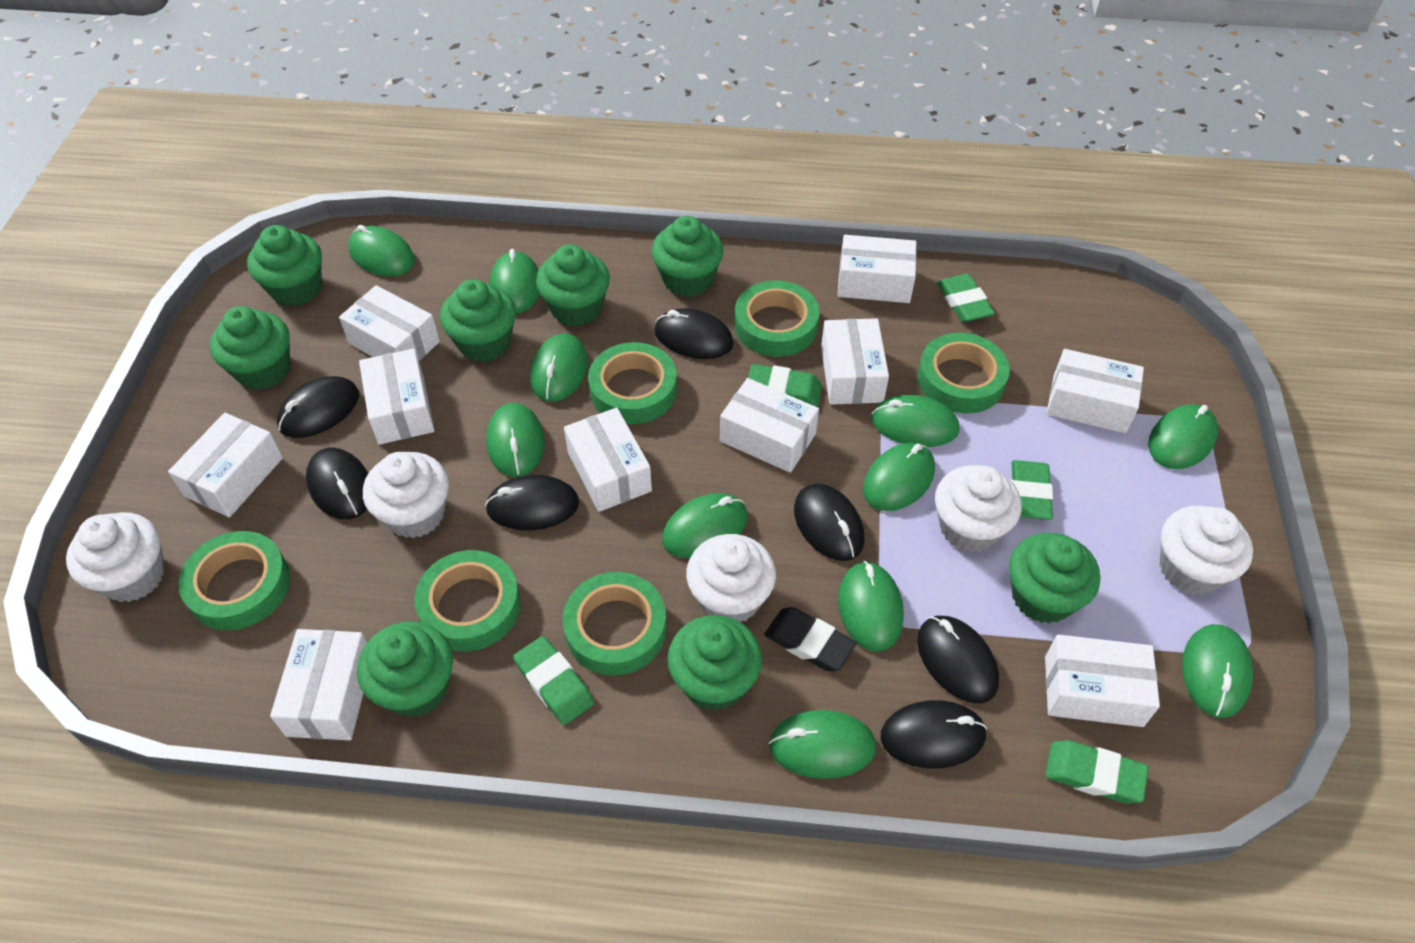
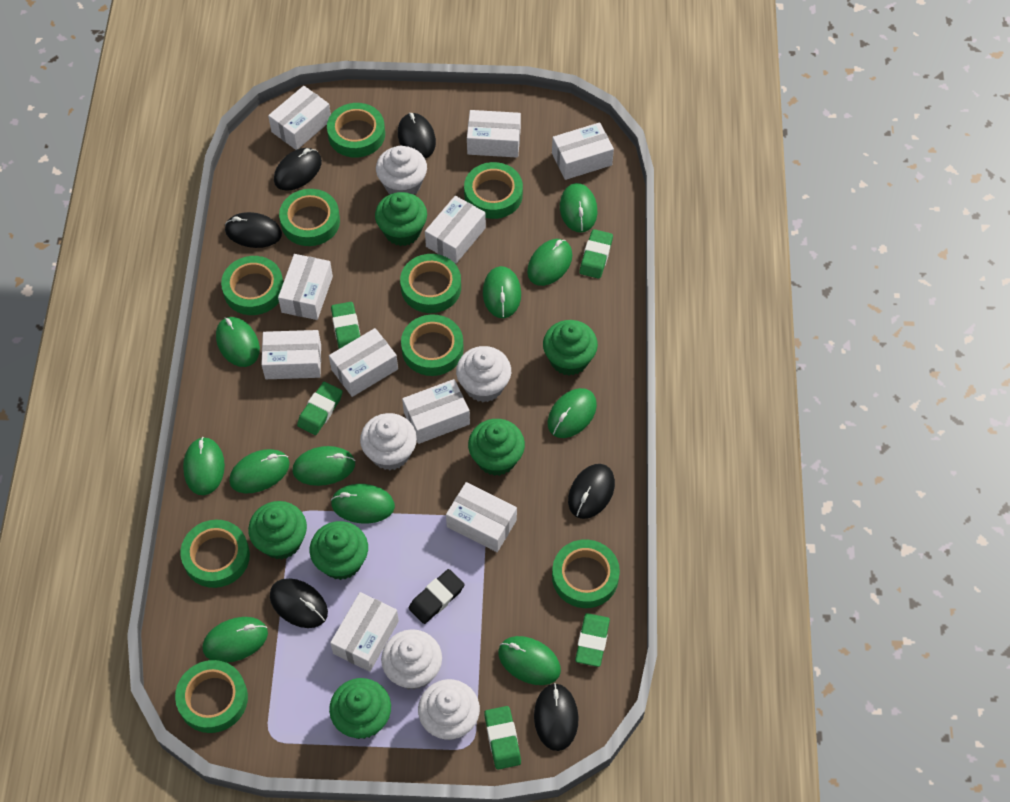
black mouse: [277,376,359,438] [306,448,368,519] [485,475,579,530] [655,308,734,359] [794,484,865,561] [881,700,987,768] [917,616,999,703] = 7 -> [225,212,282,248] [270,578,328,628] [274,148,322,191] [398,113,436,158] [534,683,578,751] [568,464,615,519] = 6
green cupcake: [210,306,290,390] [247,225,322,307] [357,621,453,717] [440,279,516,362] [536,244,610,327] [651,216,724,297] [668,615,762,711] [1009,533,1100,624] = 8 -> [248,501,307,560] [310,521,368,580] [329,678,391,739] [375,192,427,246] [468,419,525,476] [543,320,598,376] = 6
green tape: [178,531,290,631] [414,550,521,651] [563,572,667,676] [588,342,677,424] [735,281,819,357] [918,333,1010,414] = 6 -> [175,660,248,733] [180,520,250,588] [221,256,283,315] [279,189,340,246] [327,103,385,158] [400,254,461,313] [401,314,464,376] [464,162,523,219] [552,539,620,608] = 9

